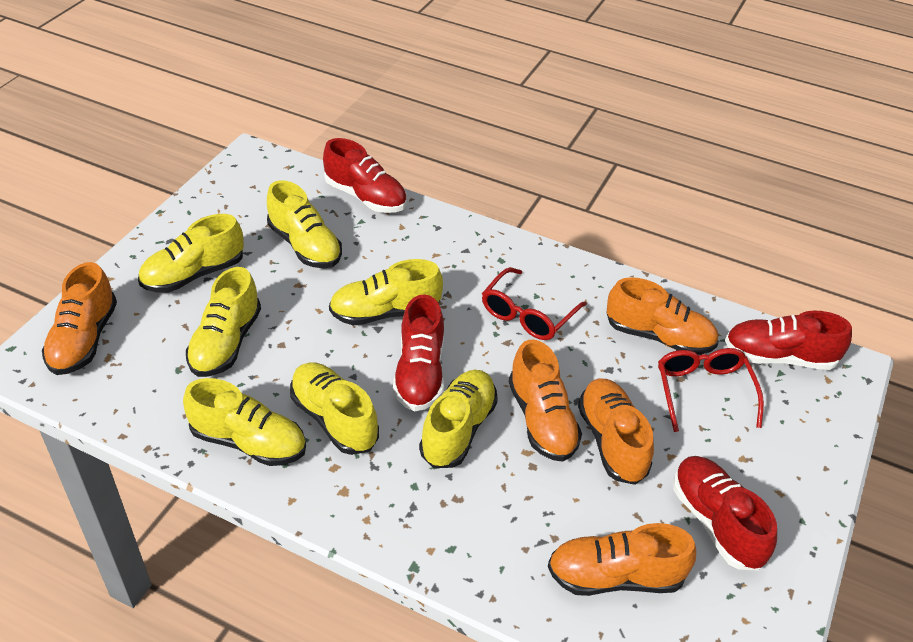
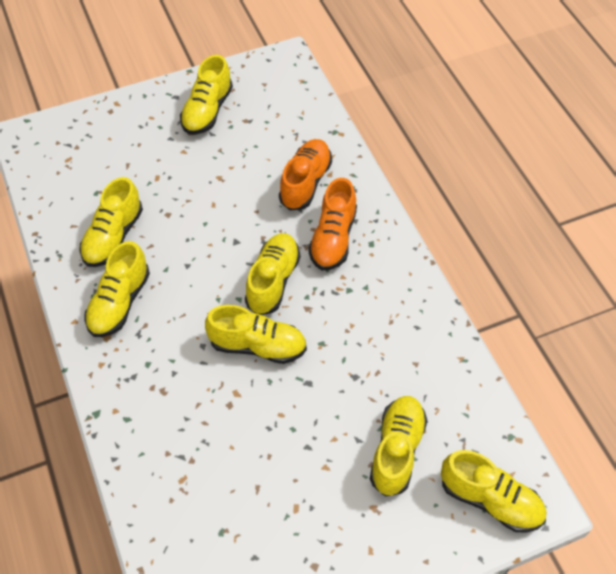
orange shoe: [42,262,117,375] [509,340,582,462] [548,523,696,596] [578,378,654,485] [607,277,719,355] = 5 -> [279,139,332,210] [308,178,357,270] = 2
red glasses: [482,267,587,340] [658,348,764,432] = 2 -> none = 0
red shoe: [323,138,407,213] [393,294,444,411] [673,456,777,570] [725,311,852,370] = 4 -> none = 0

